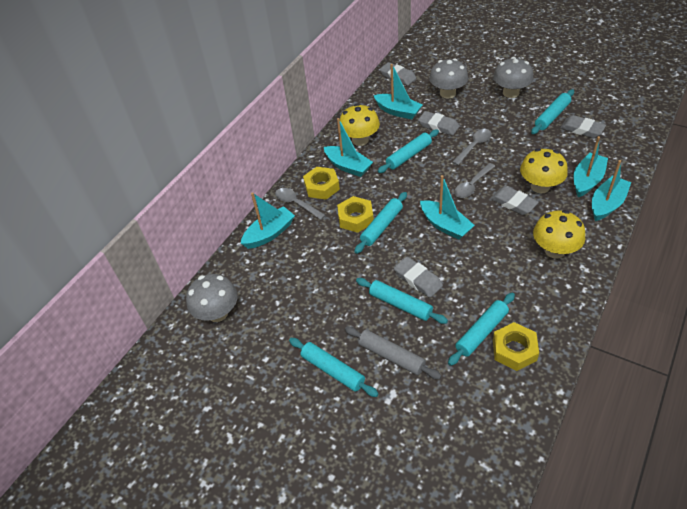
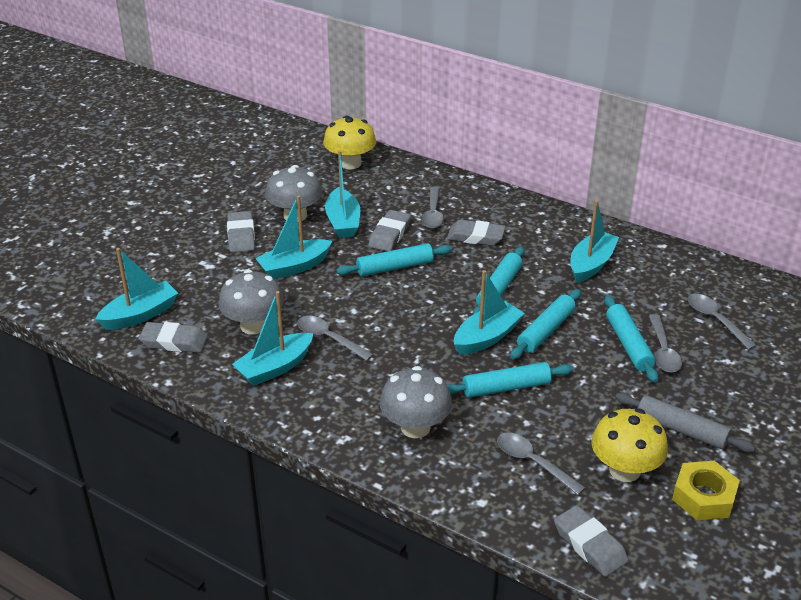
grey spoon: [275,188,325,220] [452,129,492,165] [454,163,495,198] = 3 -> [297,316,374,361] [421,186,444,228] [497,432,585,495] [649,314,682,373] [688,294,757,350] = 5
turquoise rolling pin: [289,338,379,397] [354,192,407,254] [356,278,448,324] [378,129,439,173] [448,292,515,366] [531,89,574,134] = 6 -> [336,243,452,276] [447,362,573,398] [473,246,525,314] [510,289,581,359] [604,295,659,383] = 5
yellow mushroom: [340,104,380,146] [520,148,568,193] [533,210,585,259] = 3 -> [323,116,376,170] [591,409,668,482] = 2
yellow nut: [303,167,340,200] [337,196,374,233] [493,322,539,371] = 3 -> [672,461,740,520] = 1

